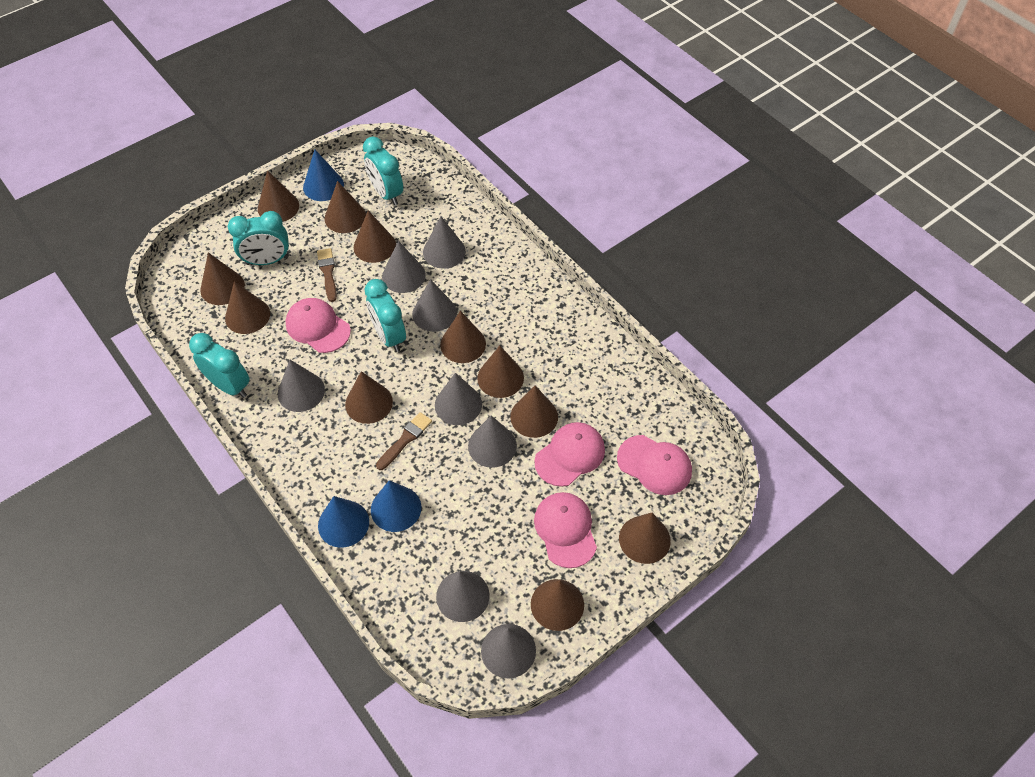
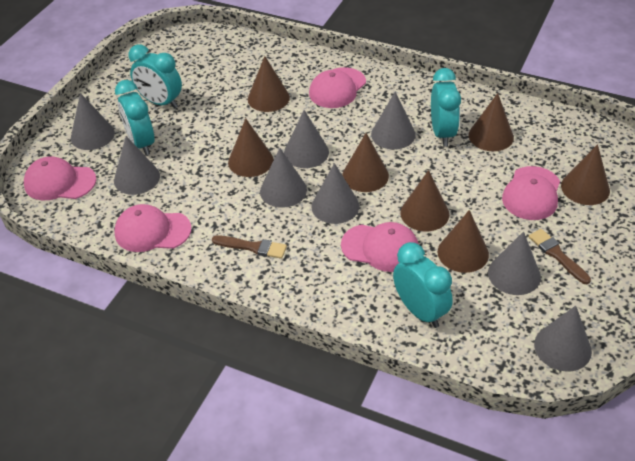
blue cone: [303,150,344,201] [318,496,369,548] [371,480,421,532] = 3 -> none = 0
brown cone: [200,253,245,305] [225,282,270,334] [258,170,299,222] [325,181,366,233] [345,371,393,424] [354,211,396,263] [440,311,486,363] [477,346,524,398] [510,386,558,438] [531,579,584,631] [619,513,671,564] = 11 -> [228,118,273,177] [248,56,290,112] [342,133,389,192] [400,170,449,231] [438,210,489,273] [469,93,514,151] [561,144,610,205] = 7
pink cap: [285,298,351,353] [534,492,597,568] [535,422,605,487] [617,435,692,495] = 4 -> [24,156,96,200] [114,204,191,252] [309,67,366,108] [341,222,419,272] [502,166,560,220] = 5

